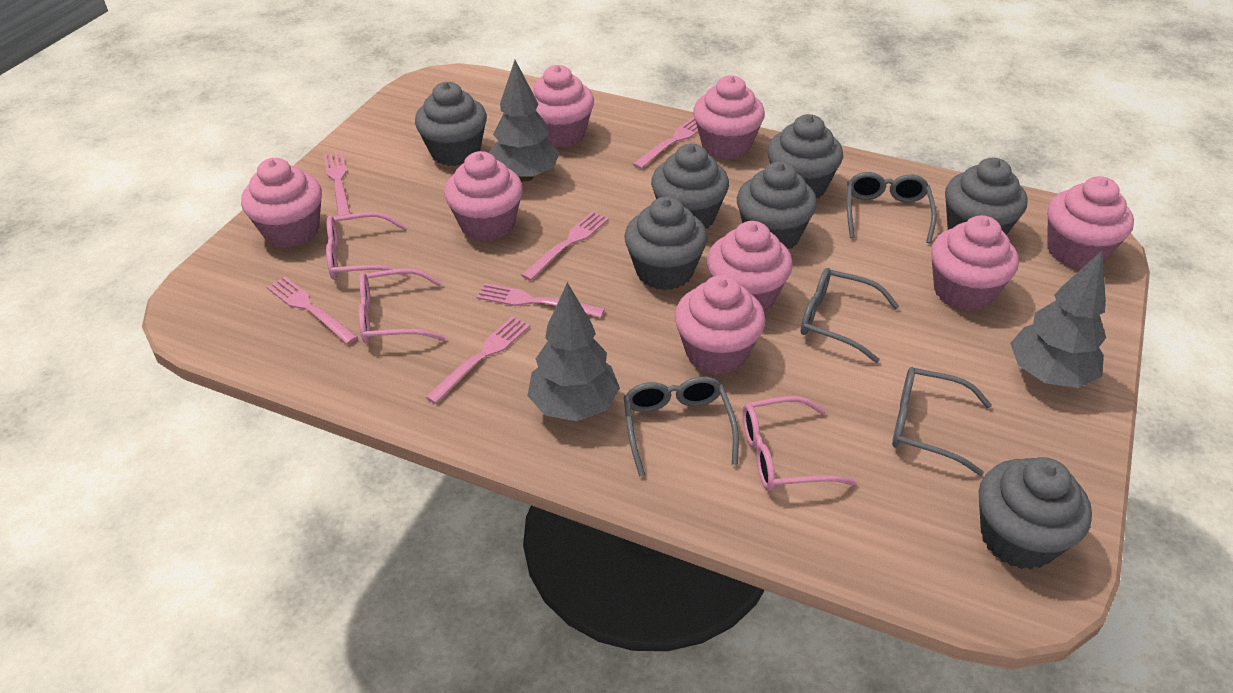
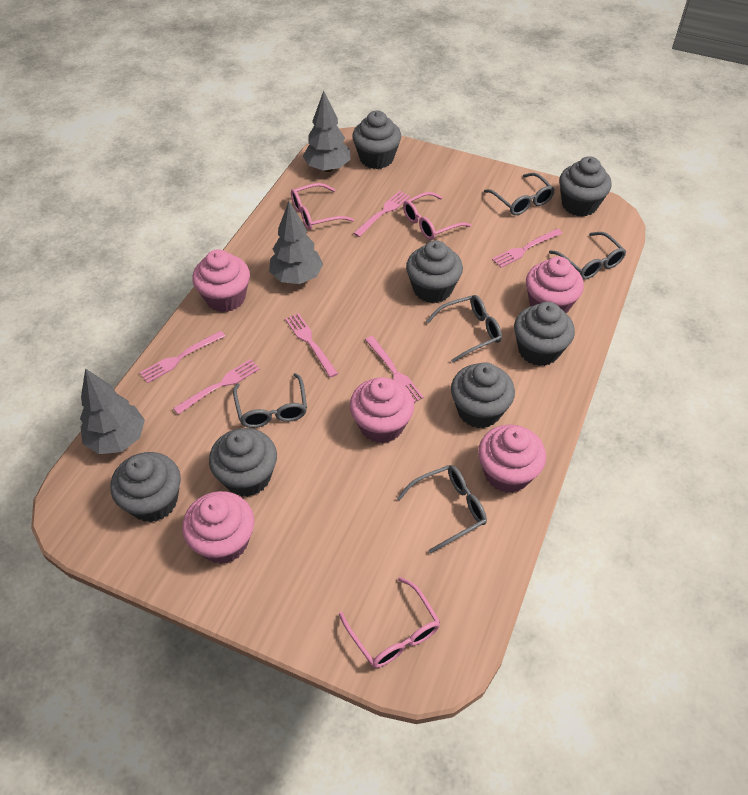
grey glasses: [624,377,739,477] [801,268,899,363] [847,172,937,243] [892,367,992,476] = 4 -> [233,373,307,428] [397,465,487,554] [426,295,502,362] [484,173,555,215] [549,232,626,280] = 5
pink cupcake: [241,158,322,248] [444,151,523,241] [531,65,594,148] [675,275,765,375] [693,75,765,160] [707,221,793,312] [931,215,1019,311] [1047,176,1134,269] = 8 -> [182,491,254,564] [192,249,250,312] [350,377,414,443] [478,424,546,493] [526,256,584,314] = 5

